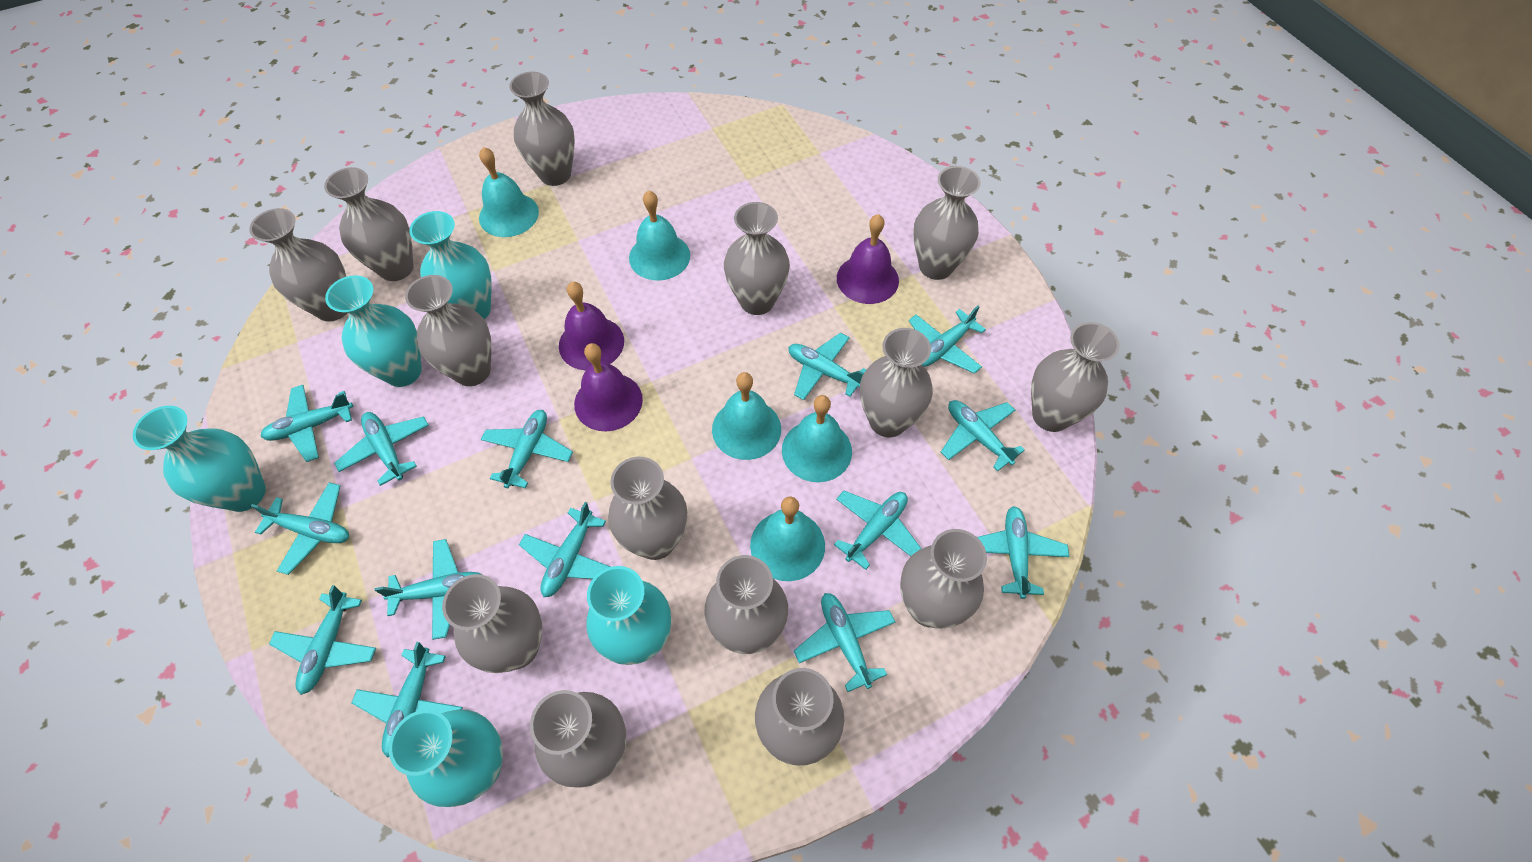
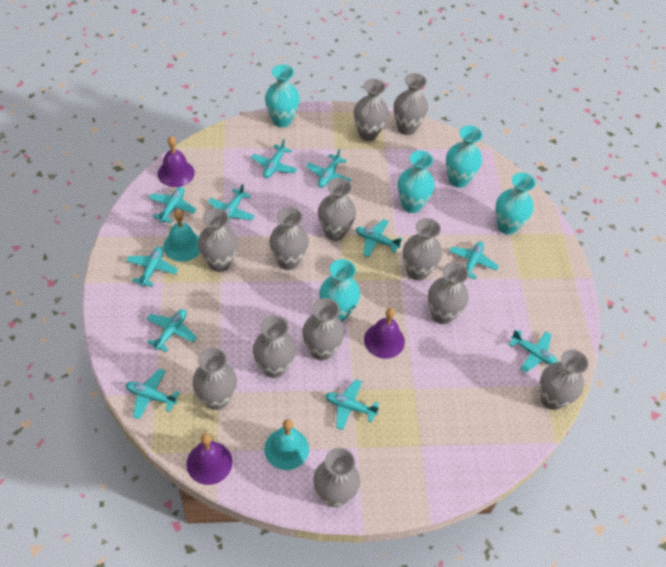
grey vase: [249,208,347,322] [324,167,414,281] [405,275,491,386] [442,574,542,673] [509,72,575,186] [530,690,627,788] [608,457,687,560] [704,555,788,654] [724,202,790,315] [755,668,844,766] [860,328,933,437] [900,529,987,628] [913,166,981,280] [1031,322,1120,432] = 14 -> [192,347,237,410] [198,208,238,272] [253,315,296,378] [269,207,309,270] [302,298,345,361] [313,448,360,507] [318,178,356,241] [354,79,389,141] [394,73,428,135] [403,218,442,281] [428,262,469,324] [540,349,589,410] = 12
turquoise bell: [479,147,539,237] [629,190,690,281] [712,372,781,460] [750,496,825,581] [782,395,852,482] = 5 -> [163,210,200,262] [264,419,309,470] = 2
turquoise plane: [251,482,349,575] [260,385,353,462] [269,585,376,695] [334,412,429,486] [352,642,463,758] [374,539,482,640] [481,410,573,488] [519,502,610,597] [789,333,866,400] [794,593,896,692] [834,491,921,570] [909,306,986,374] [941,400,1025,471] [977,506,1069,599] = 14 -> [126,246,178,287] [126,368,180,420] [147,309,197,352] [149,187,197,223] [208,183,255,221] [251,139,297,178] [306,149,352,188] [325,379,379,430] [356,219,402,257] [449,241,499,279] [509,330,558,373] = 11

